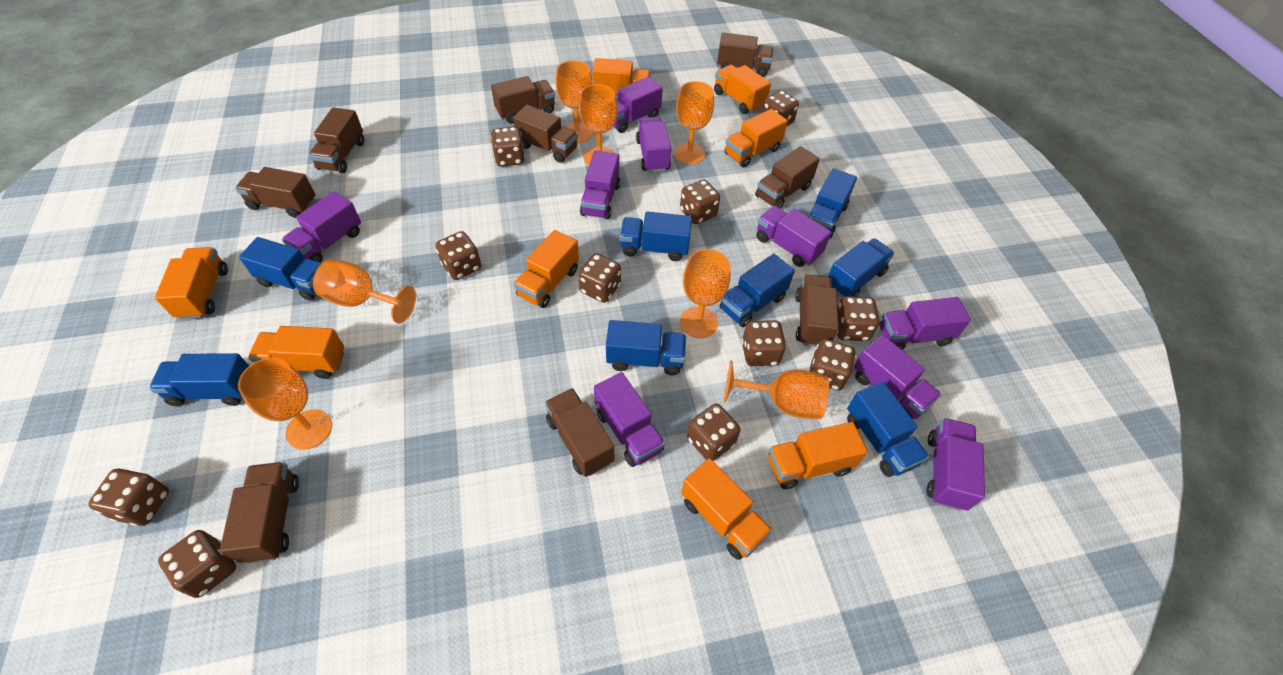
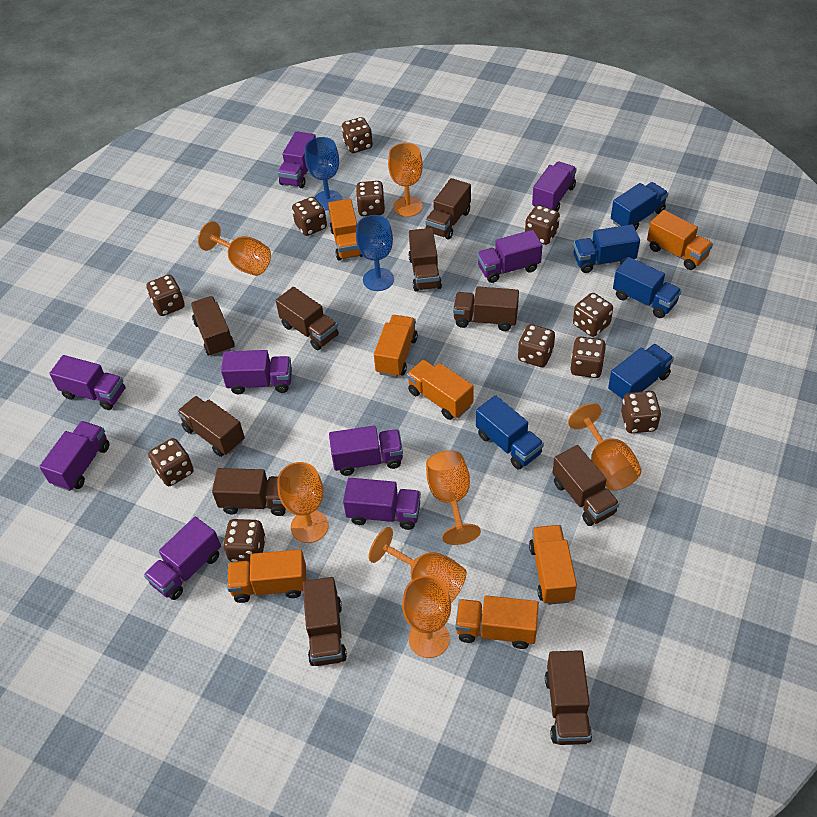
blue goblet: none = 0 -> [305,137,343,211] [356,215,394,291] = 2
blue truck: [149,353,249,406] [239,237,321,301] [606,320,686,375] [620,212,692,261] [720,254,795,327] [808,168,857,239] [828,238,895,298] [847,382,929,477] = 8 -> [476,395,544,470] [573,224,640,273] [608,344,674,402] [611,182,668,230] [613,257,682,318] = 5
brown truck: [220,462,299,563] [235,167,315,218] [309,107,364,173] [491,76,555,123] [513,105,578,163] [545,388,614,477] [717,33,773,77] [755,146,820,208] [795,275,839,347] = 9 -> [177,396,245,457] [190,296,235,356] [212,468,286,516] [276,287,339,350] [303,577,347,666] [408,228,442,291] [425,178,471,240] [453,286,519,331] [545,650,592,745] [553,445,619,526] = 10
orange truck: [155,247,228,319] [248,326,345,379] [513,230,579,308] [592,58,651,95] [681,458,772,560] [714,65,771,114] [725,109,788,167] [768,422,868,489] = 8 -> [227,549,306,603] [328,199,363,261] [374,315,418,378] [407,360,474,420] [455,595,539,649] [529,525,577,605] [647,210,713,270] = 7

